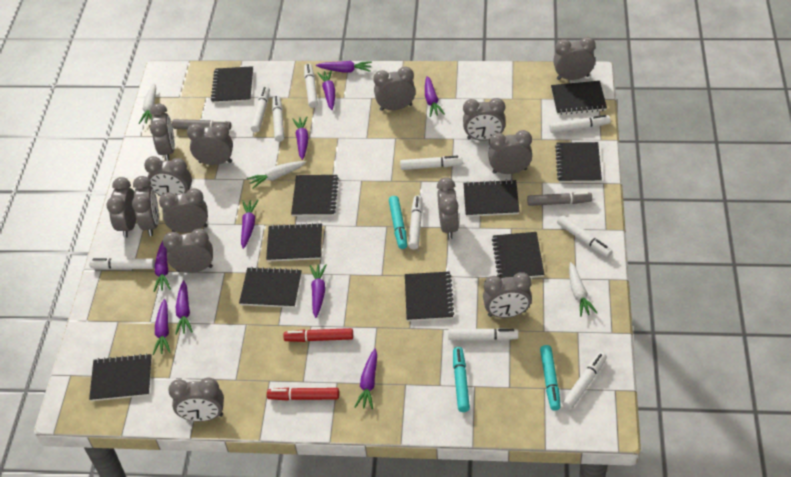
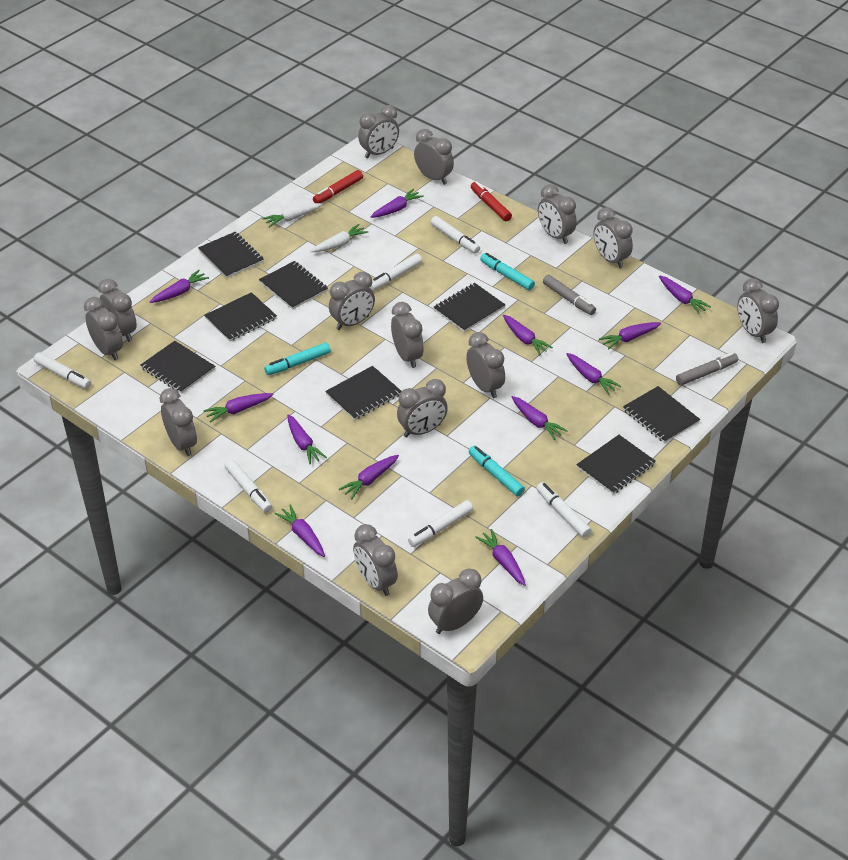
black notebook: [89,353,152,401] [211,66,253,103] [239,267,302,308] [266,223,322,262] [291,175,339,216] [405,271,454,321] [464,179,520,217] [492,232,544,278] [551,81,607,115] [555,142,602,183] = 10 -> [141,341,215,394] [198,232,264,278] [204,292,277,342] [259,261,328,310] [325,366,401,420] [434,283,506,332] [576,435,656,494] [623,386,700,443] = 8
purple carrot: [153,241,171,292] [153,299,171,355] [175,280,193,335] [241,200,259,249] [292,117,308,160] [310,264,327,318] [316,61,372,72] [317,70,335,110] [355,349,377,409] [425,76,445,117] = 10 -> [150,270,209,303] [204,393,274,422] [274,504,325,557] [287,414,327,464] [339,455,399,499] [371,189,424,218] [475,529,526,586] [503,315,553,355] [512,396,568,440] [566,353,621,395] [599,322,661,350] [659,275,711,314] = 12
white carrot: [139,83,156,124] [247,161,306,188] [569,262,597,317] = 3 -> [262,203,322,227] [310,224,368,252] = 2
white marker: [89,258,155,269] [251,86,270,132] [272,95,284,142] [304,64,318,108] [400,156,462,170] [408,195,423,250] [448,328,519,341] [549,115,611,133] [557,215,613,258] [562,352,607,410] = 10 -> [34,352,91,389] [225,459,272,513] [370,254,422,291] [408,500,473,547] [431,216,480,254] [536,482,592,538] = 6

